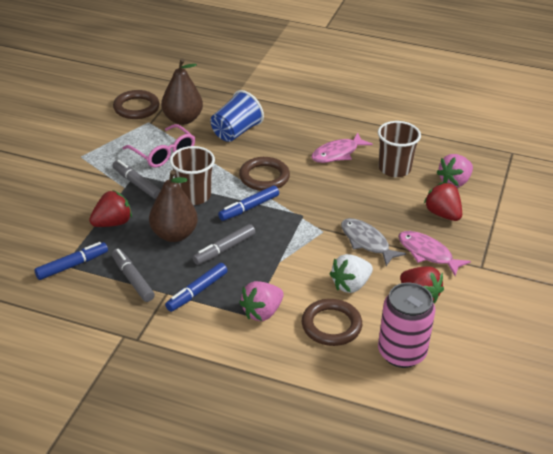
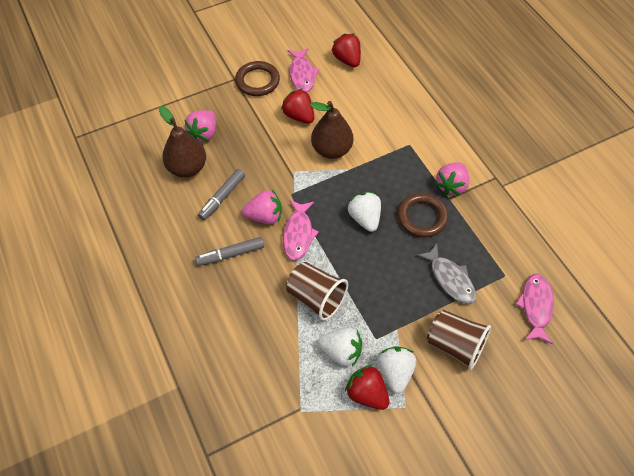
blue cup: [210,90,264,142] = 1 -> none = 0
blue marker: [34,242,108,280] [165,263,228,312] [218,185,279,221] = 3 -> none = 0
brown ring: [113,90,160,119] [239,157,290,191] [302,299,362,346] = 3 -> [235,61,280,96] [397,193,448,238] = 2
grey marker: [112,160,161,199] [112,248,155,302] [193,224,255,265] = 3 -> [195,237,264,266] [198,169,245,220] = 2
pink can: [378,283,436,368] = 1 -> none = 0
pink fish: [311,133,373,163] [398,231,471,276] = 2 -> [283,200,319,261] [287,48,319,92] [516,274,554,344] = 3
pink glasses: [123,124,195,168] = 1 -> none = 0
pink strawberry: [239,281,284,321] [436,154,473,188] = 2 -> [184,110,216,142] [242,190,282,224] [435,162,469,195] = 3
white strawberry: [329,254,373,293] = 1 -> [318,328,362,367] [348,192,381,232] [377,346,416,394] = 3

